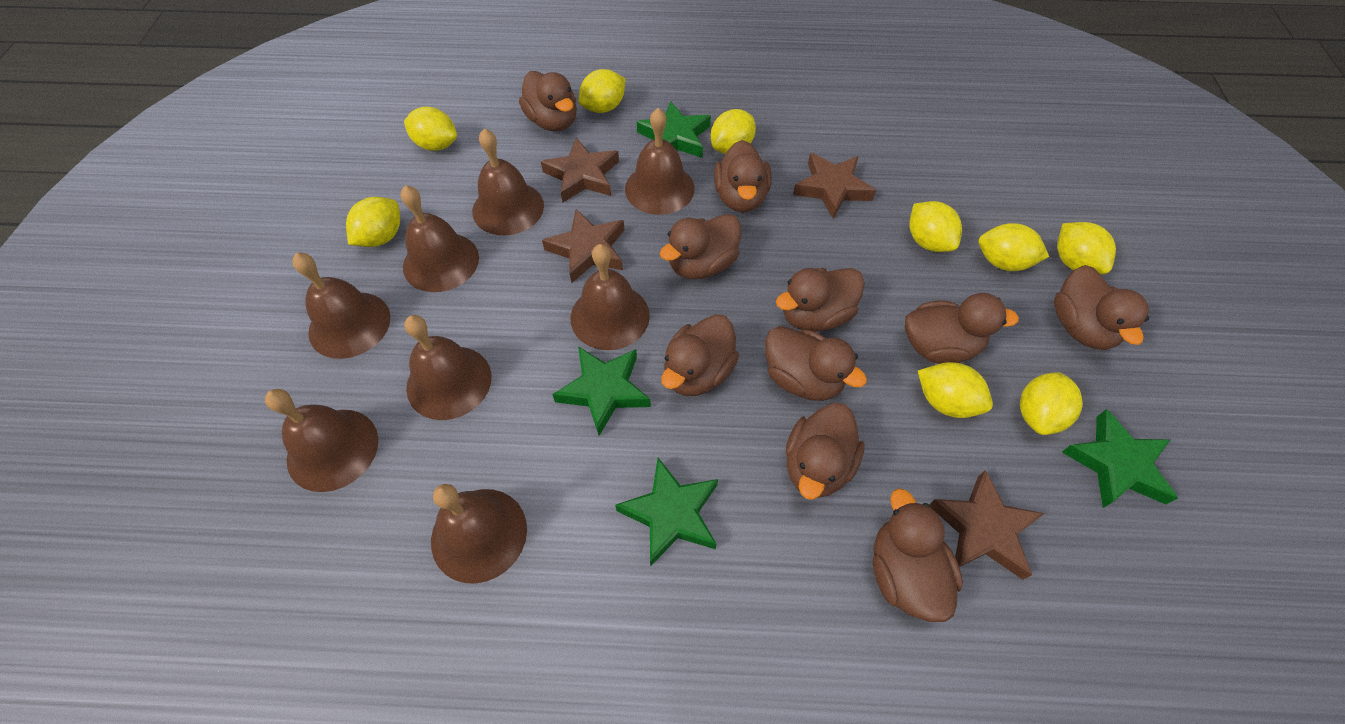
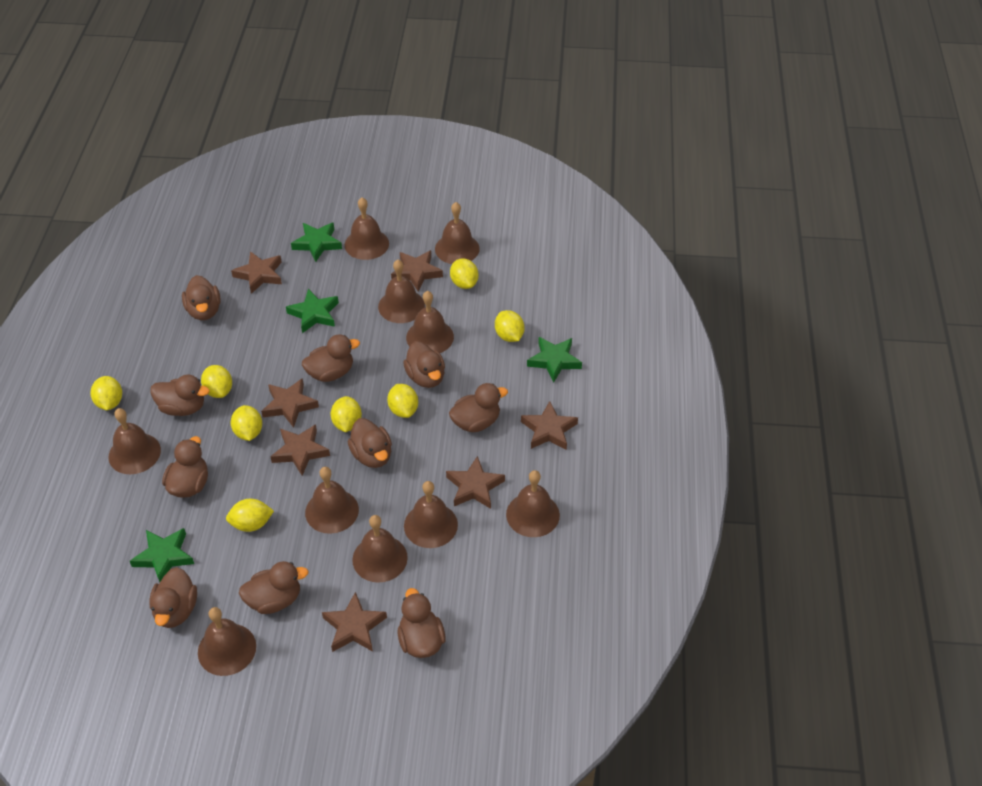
brown bell: [265,389,378,492] [292,253,390,359] [401,185,479,292] [404,315,492,420] [431,484,527,584] [472,128,544,235] [571,244,650,350] [625,108,695,215] = 8 -> [108,408,161,474] [198,607,256,676] [305,467,359,534] [345,197,389,260] [352,515,408,583] [378,260,425,323] [404,481,458,548] [406,291,454,353] [435,202,480,264] [506,470,560,537] = 10
brown star: [541,138,619,203] [542,209,625,283] [793,153,876,219] [929,470,1045,580] = 4 -> [231,251,282,294] [261,378,319,428] [270,424,330,476] [322,592,387,652] [391,250,443,292] [446,456,505,509] [521,401,578,450] = 7
yellow lemon: [346,197,400,247] [404,107,457,151] [579,69,625,113] [711,109,756,154] [909,201,962,252] [918,362,993,418] [979,223,1049,271] [1020,372,1083,435] [1057,222,1116,274] = 9 -> [90,376,122,410] [201,365,232,398] [226,499,274,532] [230,405,262,441] [330,396,362,432] [387,384,418,418] [450,258,478,289] [495,310,525,342] = 8

